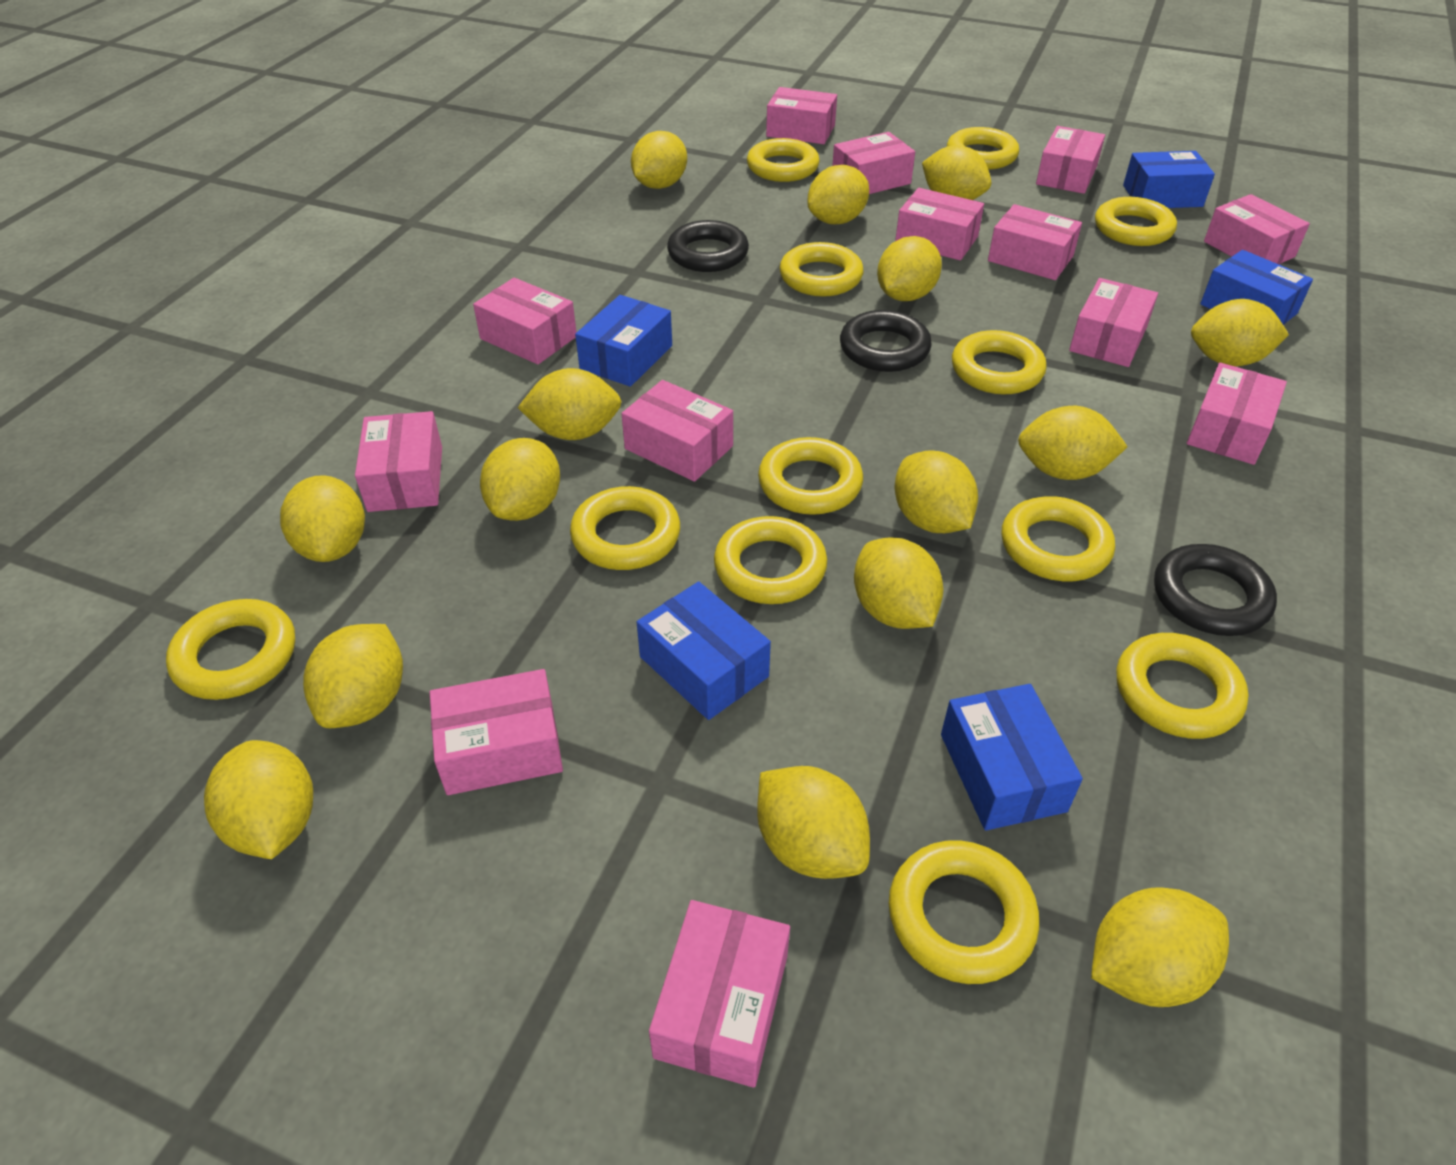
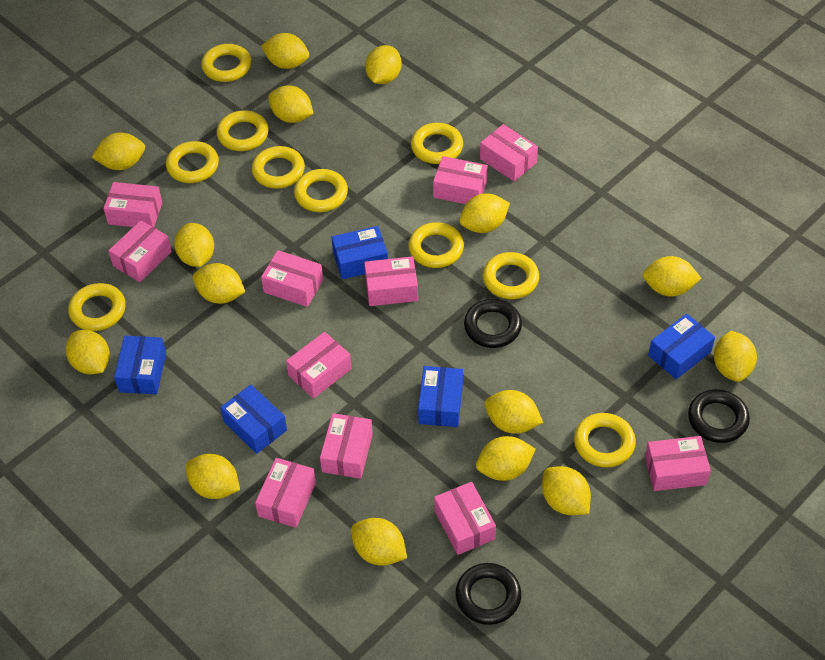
pink box: [355,411,442,512] [430,669,563,795] [473,278,577,365] [621,380,733,482] [649,900,790,1088] [766,87,837,144] [832,132,915,194] [895,188,984,260] [988,204,1082,280] [1036,126,1105,194] [1069,278,1158,367] [1187,363,1287,465] [1204,194,1310,264] = 13 -> [103,182,162,227] [108,220,172,282] [255,458,316,528] [261,250,323,307] [286,332,352,398] [320,413,373,479] [364,256,418,306] [433,156,488,204] [434,482,496,555] [480,124,538,182] [645,436,711,491] = 11
yellow ring: [166,599,295,700] [570,486,680,570] [714,516,827,604] [747,138,820,182] [758,437,863,515] [779,242,863,297] [889,840,1039,984] [947,127,1019,170] [952,330,1047,394] [1002,496,1115,581] [1095,197,1177,246] [1117,633,1249,739] = 12 -> [68,283,126,331] [166,141,219,183] [201,44,251,82] [217,110,269,151] [252,146,305,188] [294,169,348,212] [408,222,464,268] [411,123,463,164] [483,252,539,299] [574,413,636,467] = 10

